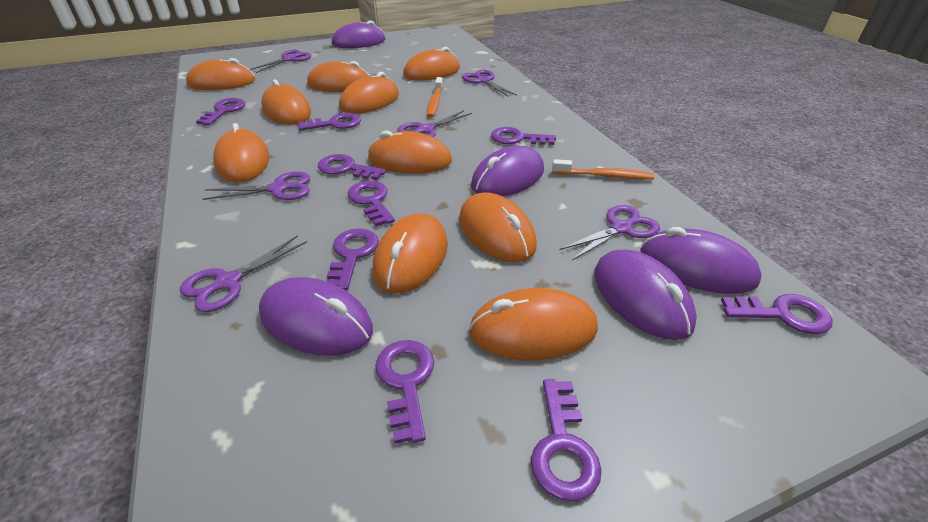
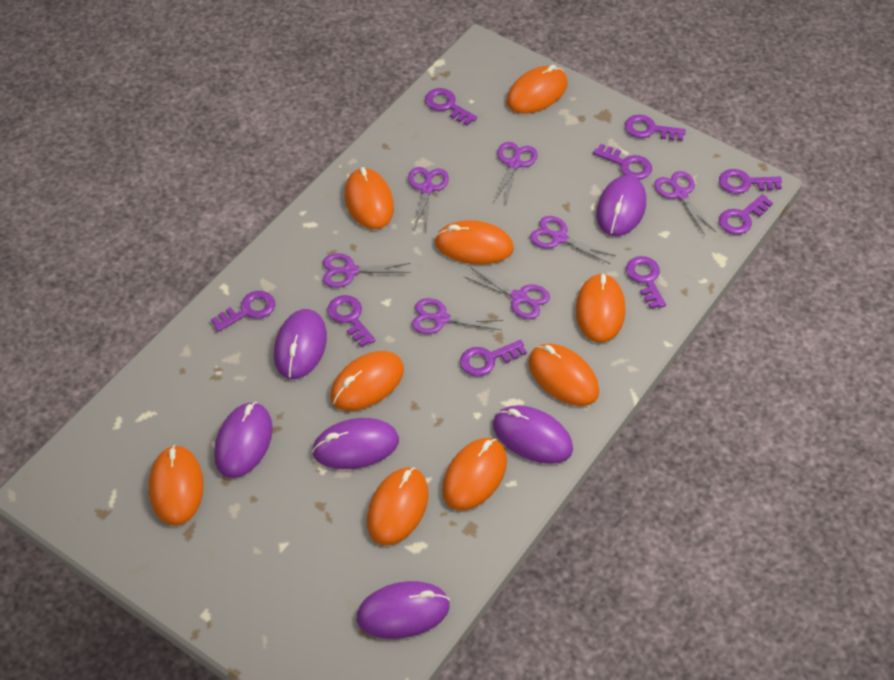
orange mouse: [186,58,255,90] [213,123,269,183] [261,79,311,125] [307,61,370,92] [339,72,399,114] [368,131,452,174] [372,213,448,294] [403,47,460,81] [459,192,537,262] [469,288,598,360] = 10 -> [149,445,204,526] [330,351,404,411] [345,167,394,229] [367,467,429,546] [435,220,514,265] [442,438,507,511] [506,65,568,114] [529,343,599,406] [576,273,625,343] = 9
orange toothbrush: [427,77,443,118] [552,159,654,180] = 2 -> none = 0
purple mouse: [259,277,373,356] [332,20,385,48] [471,146,544,197] [594,250,697,340] [640,227,762,294] = 5 -> [214,402,273,478] [274,309,327,379] [312,418,399,469] [357,581,450,639] [493,405,573,464] [596,175,646,236] = 6
purple scissors: [180,236,307,312] [203,171,310,200] [250,50,311,73] [397,110,472,137] [462,70,517,97] [559,205,660,260] = 6 -> [323,253,411,288] [408,167,449,232] [412,298,503,334] [463,267,550,319] [493,142,538,203] [530,216,616,264] [654,171,716,235] = 7

